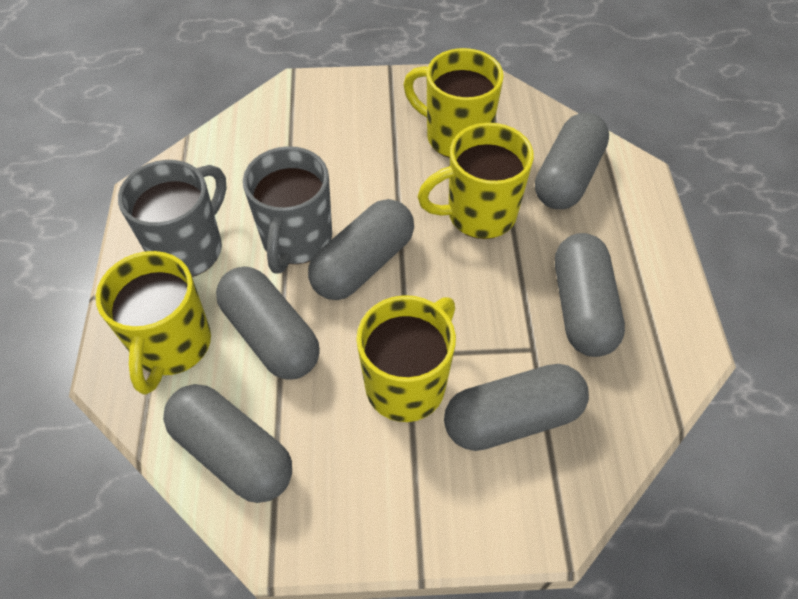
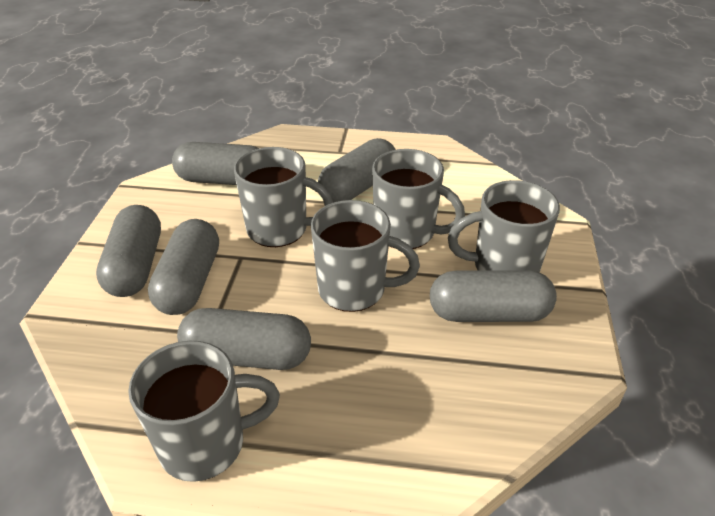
grey mug: [118,160,227,277] [243,146,332,274] = 2 -> [128,341,280,482] [234,147,333,247] [311,200,420,312] [372,149,465,249] [448,180,560,272] = 5
yellow mug: [96,251,211,394] [356,295,456,422] [403,48,504,158] [417,123,534,239] = 4 -> none = 0

